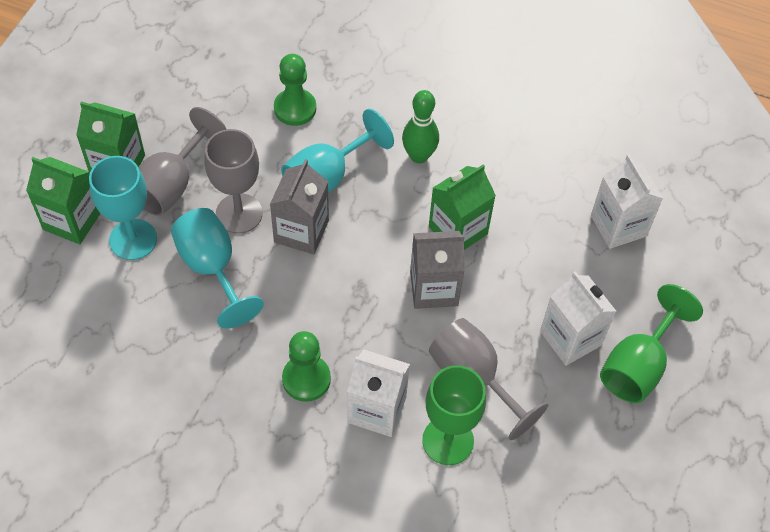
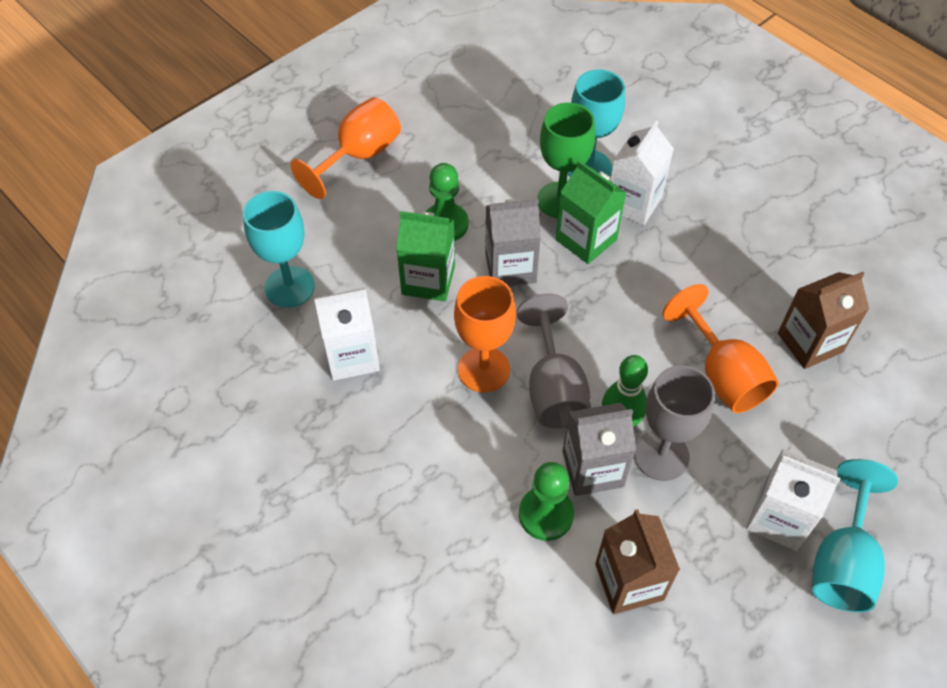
brown carton: none = 0 -> [595,509,680,614] [778,272,869,369] = 2
green carton: [26,157,101,244] [76,102,145,174] [429,165,496,250] = 3 -> [396,211,455,302] [556,160,626,264] = 2
green goblet: [422,365,486,465] [600,284,703,403] = 2 -> [537,102,595,218] = 1
grey goblet: [138,107,226,216] [204,129,263,234] [429,318,548,440] = 3 -> [517,293,591,428] [634,365,715,481] = 2
orange goblet: none = 0 -> [290,97,401,199] [454,276,516,393] [663,284,779,413] = 3

